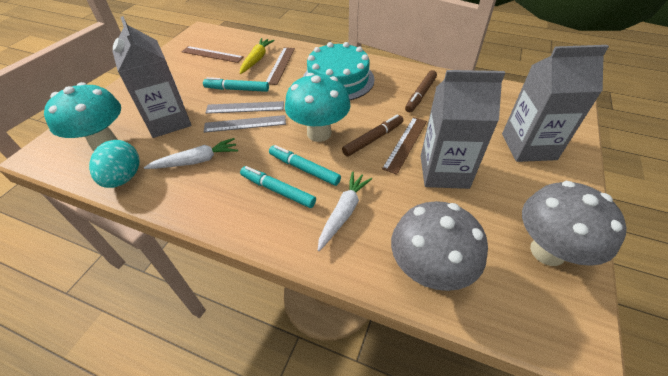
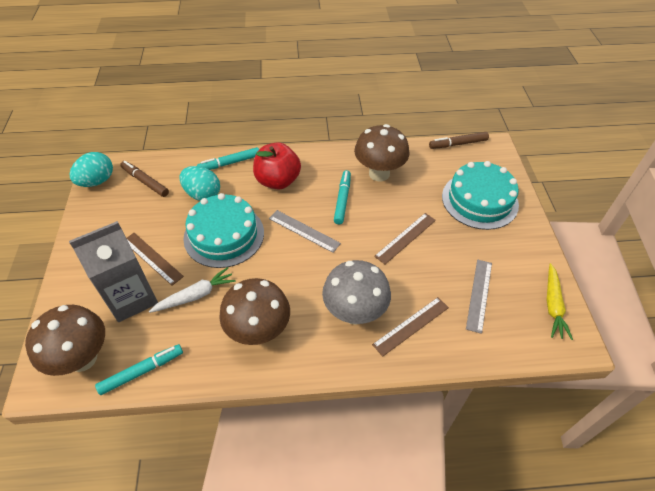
brown mushroom: none = 0 -> [25,305,105,376] [219,278,290,345] [354,124,409,181] = 3
grey carton: [112,16,192,138] [421,70,505,189] [502,45,609,162] = 3 -> [69,221,158,322] = 1
grey mushroom: [391,201,488,291] [522,181,627,266] = 2 -> [322,260,391,325] = 1
red apple: none = 0 -> [253,142,301,190] = 1
turquoise cake: [303,42,374,100] = 1 -> [183,193,264,268] [442,161,519,230] = 2
turquoise egg: [89,140,140,188] = 1 -> [70,152,113,187] [179,166,220,201] = 2
turquoise mushroom: [44,82,121,151] [285,73,350,142] = 2 -> none = 0
white carrot: [144,138,238,169] [318,172,372,251] = 2 -> [149,267,236,313] = 1

